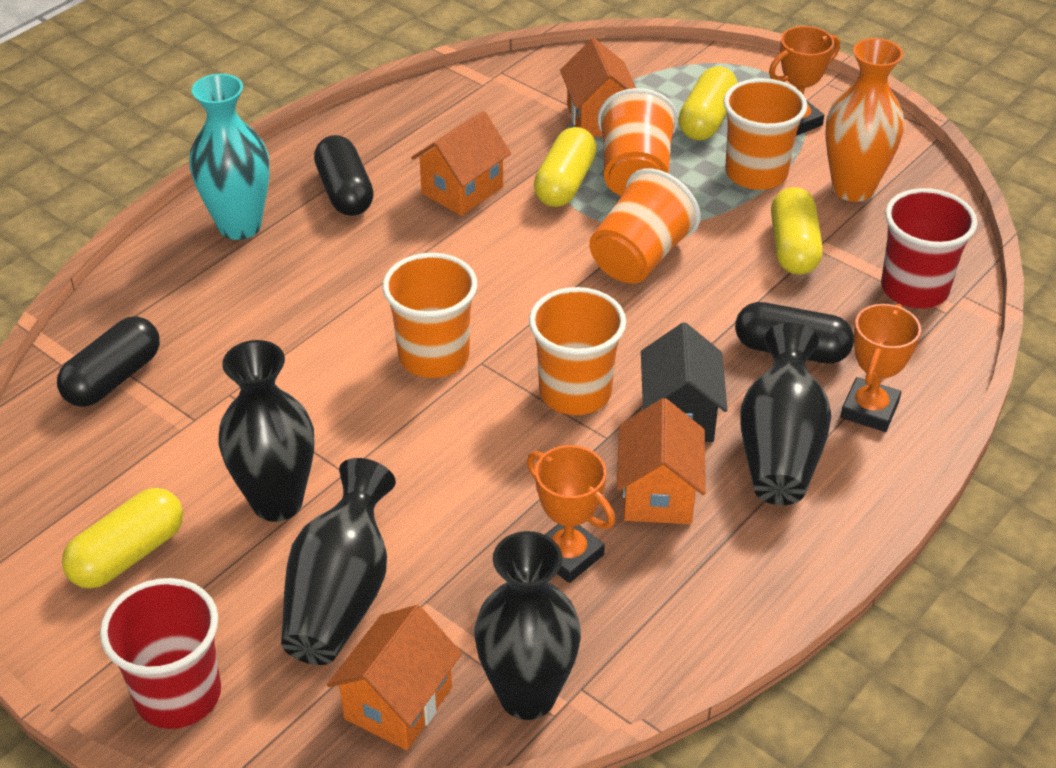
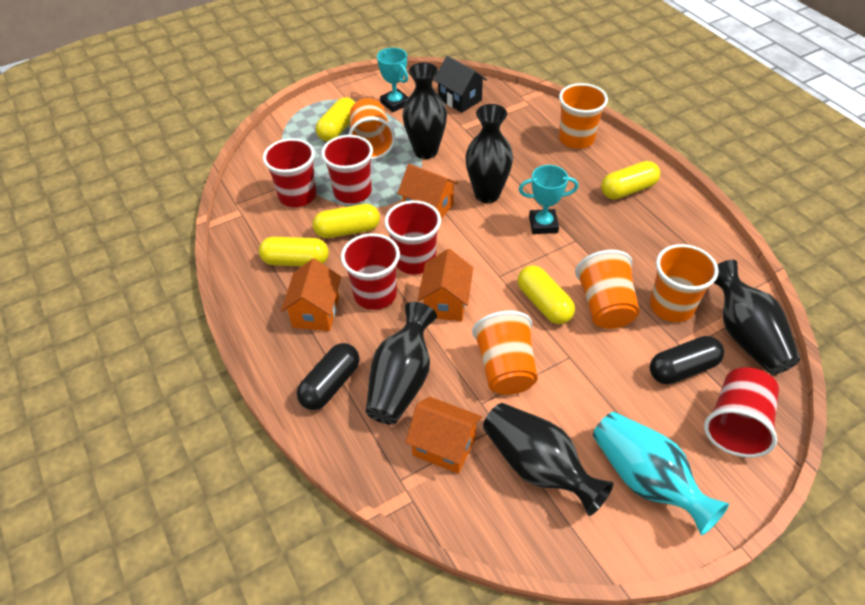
black capsule: [57,316,160,407] [314,135,374,216] [735,302,854,364] = 3 -> [297,343,360,410] [650,336,724,385] = 2
black vase: [218,340,314,522] [281,458,396,665] [474,531,581,720] [740,322,831,505] = 4 -> [366,302,437,425] [402,62,447,159] [466,104,513,203] [483,403,613,516] [714,260,800,375] = 5
orange trophy: [527,445,615,583] [769,26,840,136] [841,304,921,432] = 3 -> none = 0
orange vase: [826,38,904,202] = 1 -> none = 0
red cup: [100,578,221,729] [881,188,977,308] = 2 -> [263,138,316,207] [321,135,373,204] [341,233,400,310] [384,200,441,274] [704,367,779,458] = 5
turquoise trophy: none = 0 -> [377,48,409,112] [519,165,579,234] = 2
yellow capsule: [62,488,183,589] [534,127,597,207] [678,66,738,141] [771,187,823,275] = 4 -> [259,237,329,266] [313,204,380,238] [316,97,355,142] [518,265,575,324] [601,161,660,199] = 5

